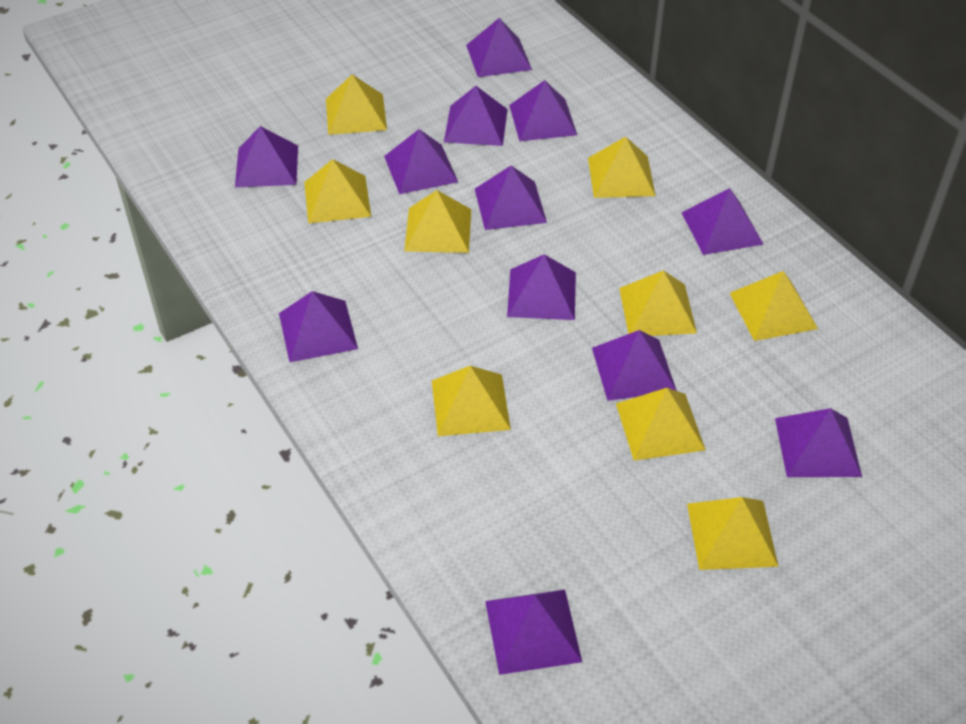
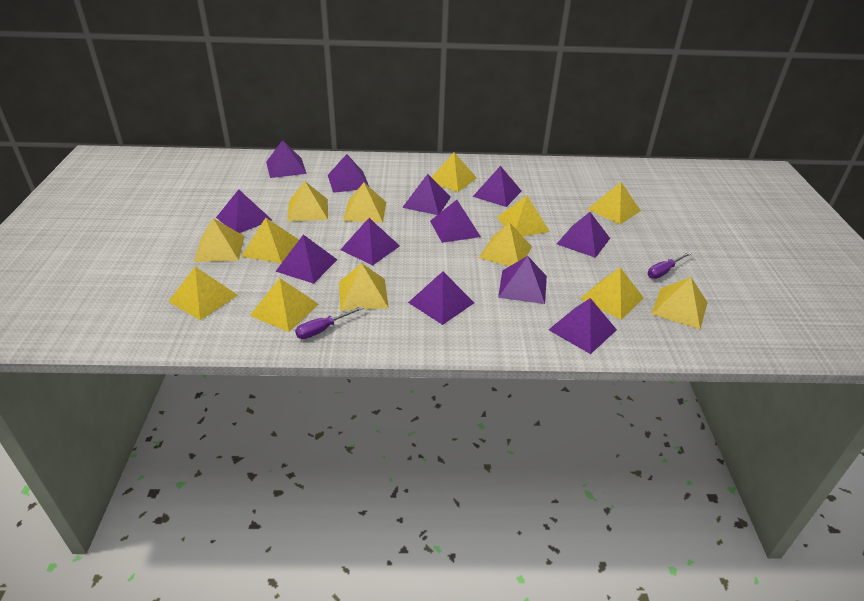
purple screwdriver: none = 0 -> [295,306,364,339] [648,252,692,279] = 2
yellow pyramid: [304,159,371,223] [326,74,387,135] [404,190,471,253] [432,366,511,436] [588,137,656,198] [616,388,706,461] [619,270,697,336] [687,497,779,570] [730,271,818,341] = 9 -> [168,267,238,320] [194,218,245,262] [241,218,299,263] [250,278,319,332] [287,181,328,222] [339,263,389,311] [343,183,386,223] [431,153,477,192] [479,222,532,266] [497,196,550,236] [580,267,644,320] [588,182,641,224] [651,277,708,329] = 13

